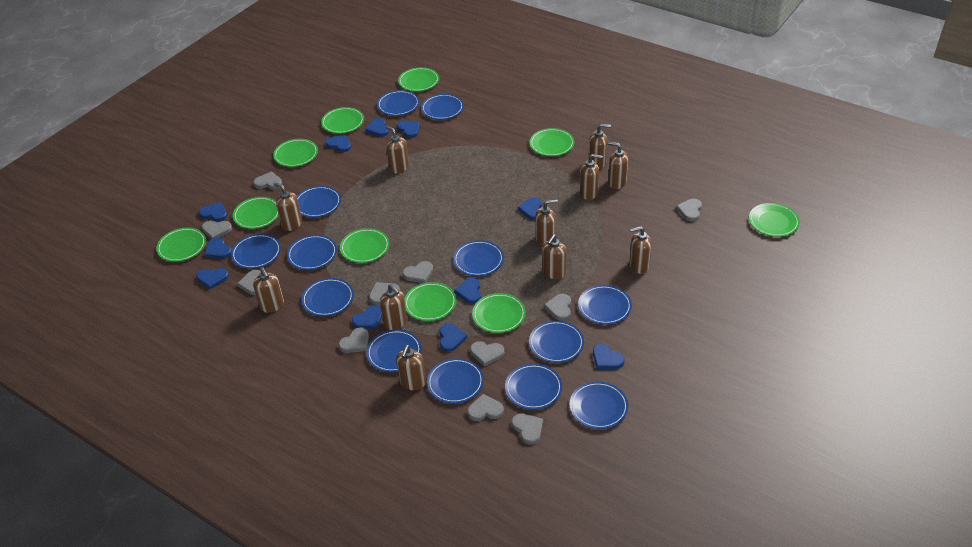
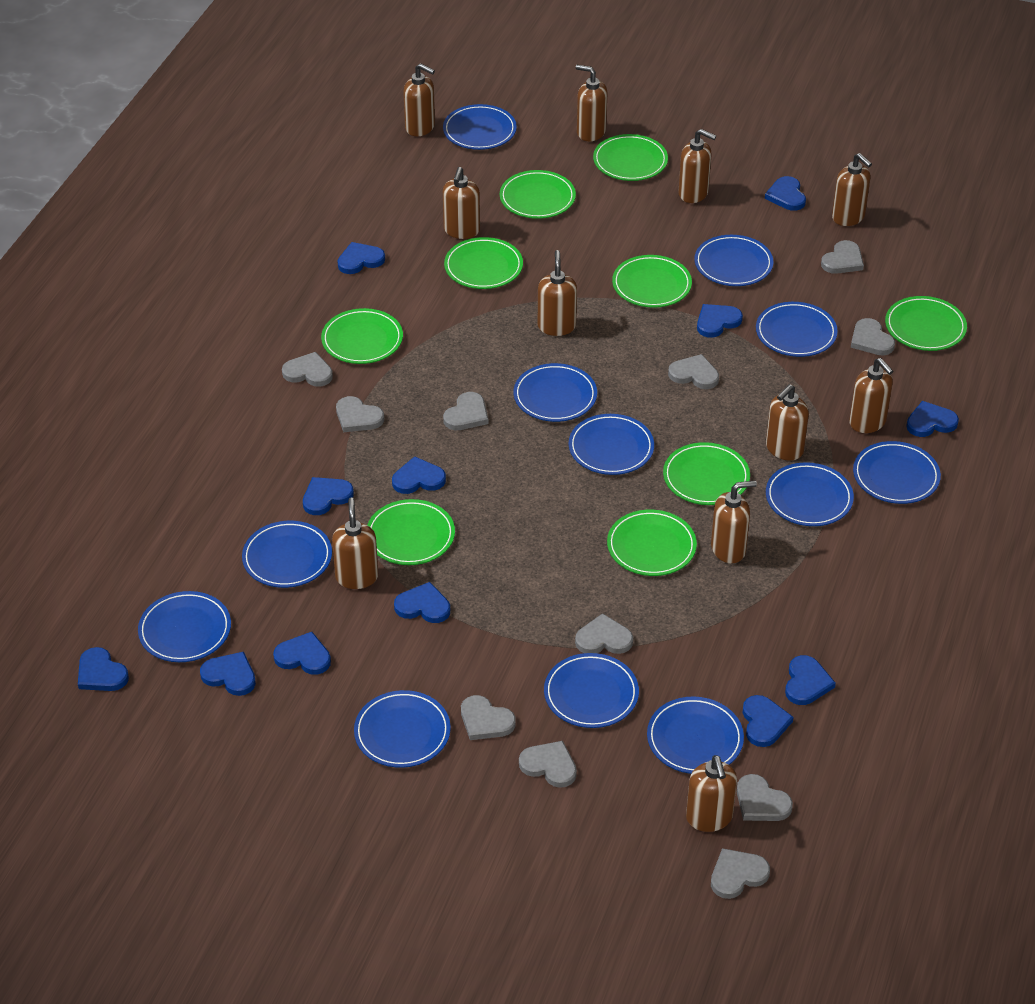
blue heart: [196,268,229,289] [199,202,227,222] [204,237,232,259] [325,135,351,152] [352,305,382,329] [365,118,389,137] [397,120,420,138] [439,323,467,352] [454,277,481,304] [518,197,542,220] [593,344,625,369] = 11 -> [78,647,129,691] [200,652,256,696] [273,632,331,675] [303,477,354,515] [338,242,385,274] [392,456,446,494] [394,582,450,623] [697,304,743,338] [742,695,793,747] [765,176,806,211] [785,655,836,705] [906,401,959,437] = 12
blue plate: [231,234,281,269] [287,235,337,270] [297,186,341,217] [301,278,354,316] [366,330,422,372] [377,90,419,116] [421,94,464,120] [427,358,484,403] [453,240,504,276] [505,364,562,410] [529,320,584,363] [569,381,628,429] [578,285,632,325] = 13 -> [138,591,231,662] [242,521,332,588] [354,690,451,768] [443,104,517,150] [514,363,597,422] [544,653,639,728] [569,414,654,475] [647,696,744,774] [695,235,773,286] [756,302,838,357] [766,462,854,526] [853,441,941,504] = 12
green plate: [156,227,206,262] [233,197,279,229] [273,139,318,167] [321,107,364,134] [340,228,390,263] [398,67,439,91] [405,282,457,321] [472,293,526,333] [530,128,575,156] [749,203,800,237] = 10 -> [321,308,403,364] [367,499,455,565] [444,237,523,289] [500,170,576,219] [593,134,668,181] [607,510,697,576] [612,255,692,308] [663,442,750,505] [885,296,967,351] = 9

